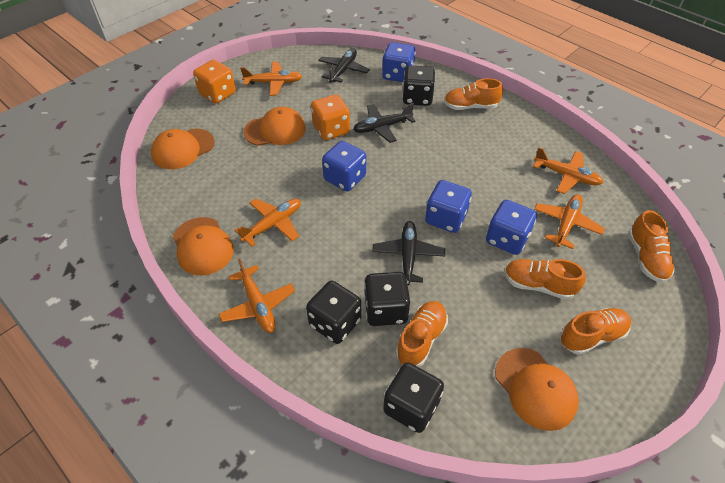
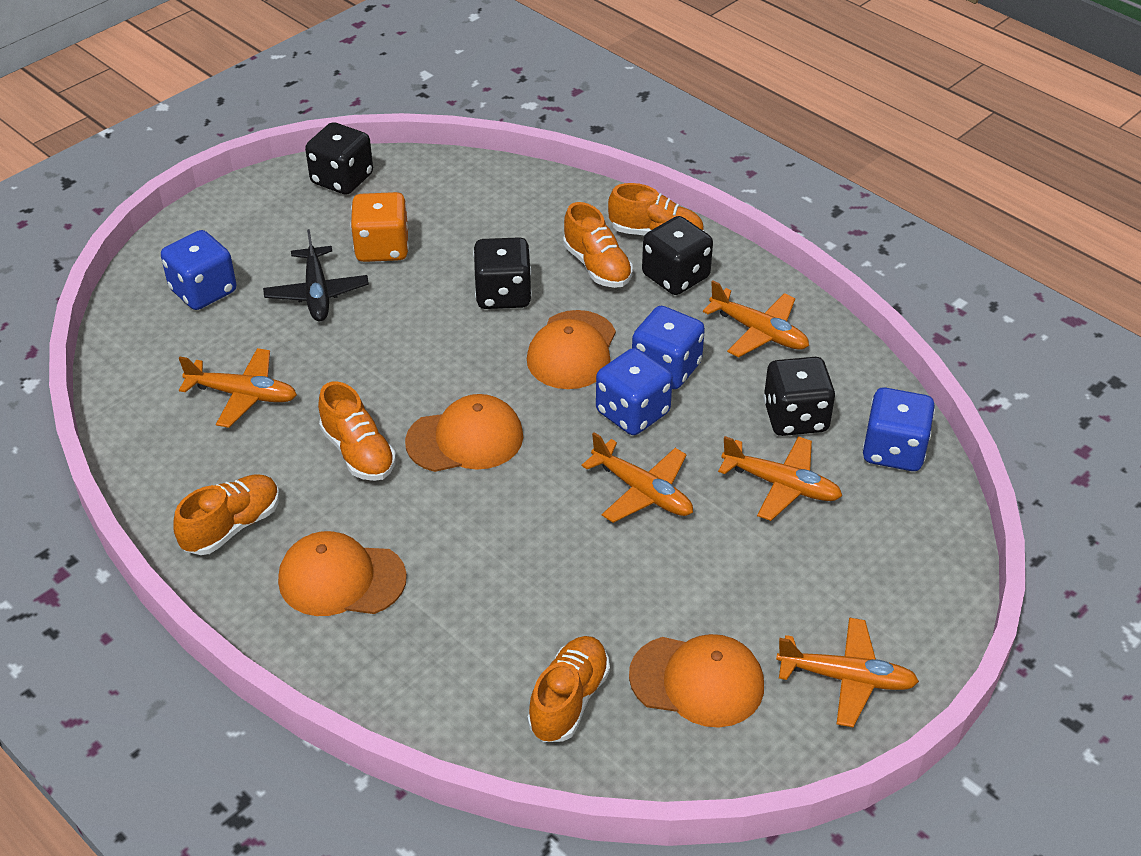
black plane: [318,48,370,83] [353,103,416,143] [372,221,445,285] = 3 -> [263,229,369,321] = 1
orange dice: [193,60,236,104] [311,95,350,140] = 2 -> [350,192,409,262] = 1

